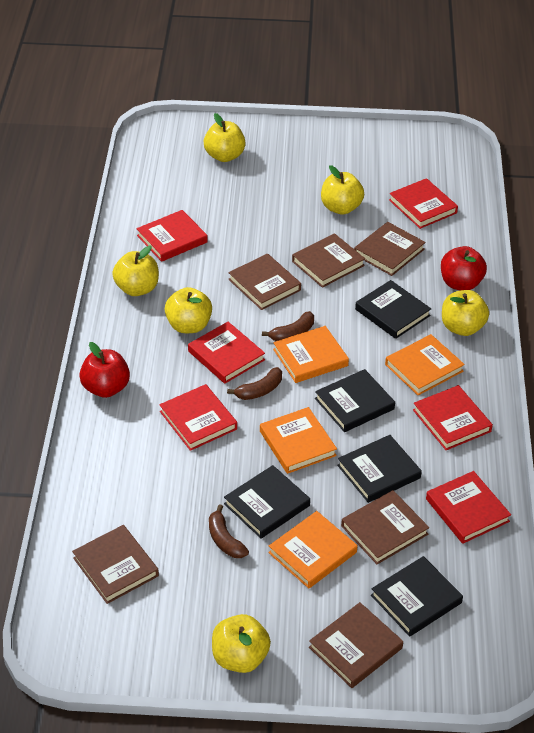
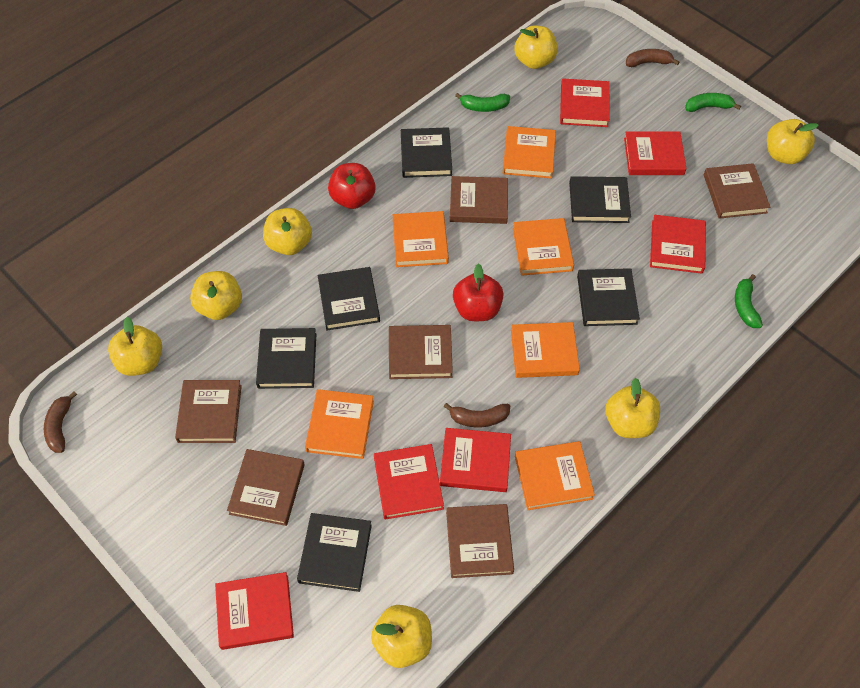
black book: [224,465,310,538] [315,369,395,432] [337,435,422,503] [355,280,431,339] [371,556,463,636] = 5 -> [256,328,316,389] [297,513,372,592] [318,267,380,331] [401,127,452,178] [569,176,631,223] [577,268,640,326] = 6
green banana: none = 0 -> [455,93,510,112] [685,93,741,112] [735,274,763,328] = 3
orange book: [260,407,337,474] [268,511,358,589] [273,326,349,383] [385,334,465,396] = 4 -> [305,389,374,459] [393,211,449,267] [503,126,556,178] [511,322,580,378] [513,218,574,276] [515,441,595,510] = 6
yellow apple: [112,246,159,296] [165,287,212,333] [204,113,246,162] [212,614,271,673] [321,165,364,214] [442,290,489,336] = 6 -> [108,317,162,376] [190,271,242,320] [263,208,312,255] [371,605,432,668] [515,26,558,69] [605,378,660,438] [767,119,818,164] = 7

